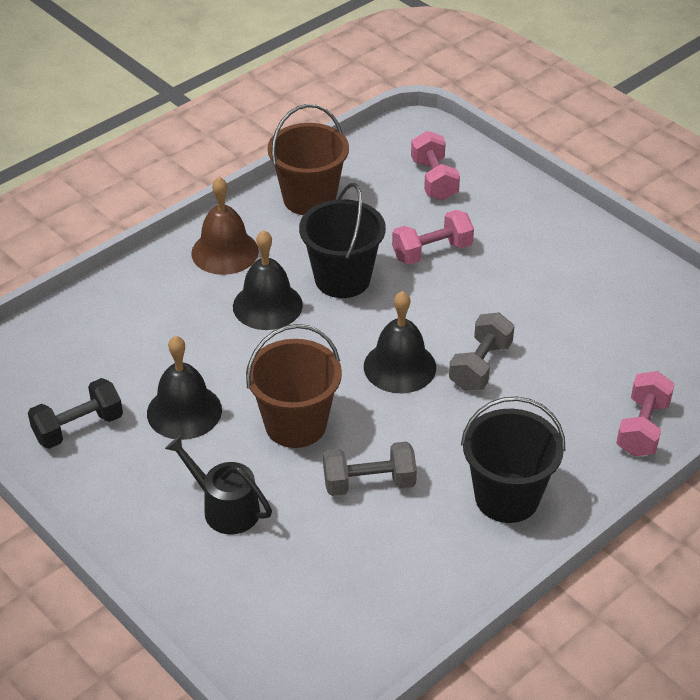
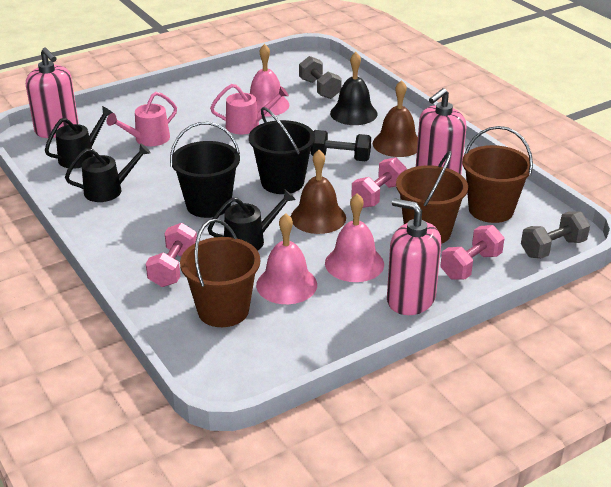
black bell: [147,336,222,440] [233,230,303,330] [364,291,436,393] = 3 -> [330,52,377,125] = 1
black watering can: [165,435,272,535] = 1 -> [45,106,113,169] [65,143,151,202] [208,190,296,251] = 3
brown bell: [191,177,259,275] = 1 -> [291,150,346,234] [373,80,418,157] = 2
brown bucket: [246,324,342,448] [268,104,349,215] = 2 -> [180,219,260,327] [396,151,468,244] [462,126,533,223] = 3
pink bell: none = 0 -> [250,44,289,117] [256,213,317,304] [325,193,384,282] = 3
pink soap dispenser: none = 0 -> [26,48,79,138] [387,198,441,315] [416,88,467,174] = 3
pink watering can: none = 0 -> [107,92,177,146] [210,84,289,134] = 2

